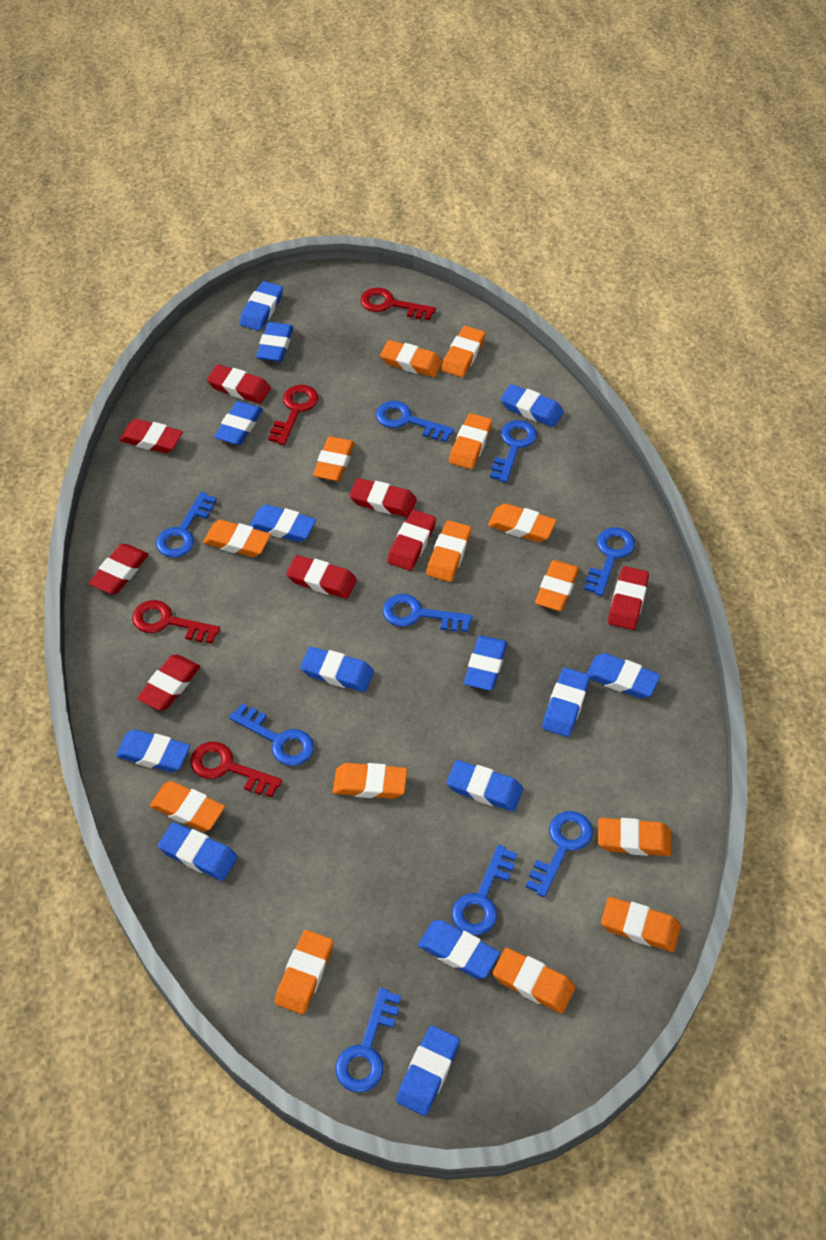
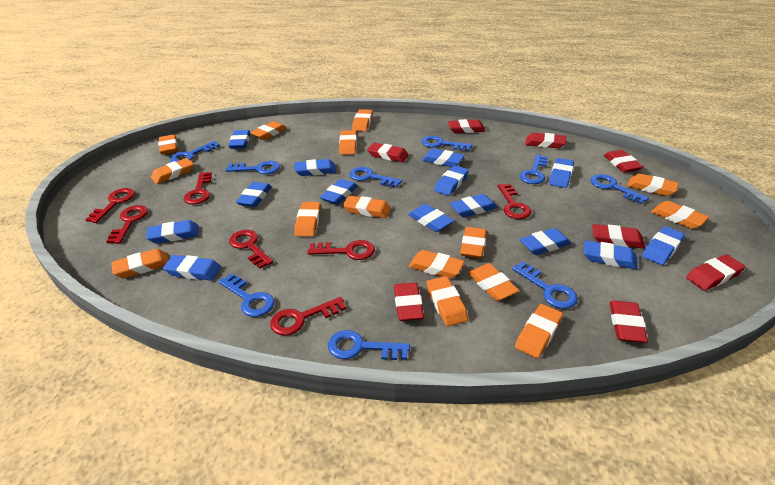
orange eraser: [150,781,225,831] [203,520,271,557] [275,930,333,1015] [313,436,355,481] [333,763,407,799] [380,340,443,377] [426,520,472,582] [441,326,485,377] [449,413,492,469] [488,503,557,542] [493,948,575,1013] [535,560,579,611] [598,818,672,856] [601,897,681,952] = 14 -> [111,249,169,278] [151,158,193,184] [158,134,178,155] [250,121,287,140] [295,202,321,237] [339,130,357,155] [343,196,391,218] [352,109,373,131] [409,250,465,279] [427,276,468,326] [460,227,487,258] [468,263,519,301] [515,304,563,358] [627,174,679,196] [651,201,709,229] = 15
red key: [132,600,220,644] [191,742,282,797] [268,385,318,445] [360,288,436,320] = 4 -> [85,188,135,223] [106,205,148,244] [184,172,212,204] [229,230,273,269] [270,297,346,336] [307,240,375,260] [498,183,531,219] = 7

